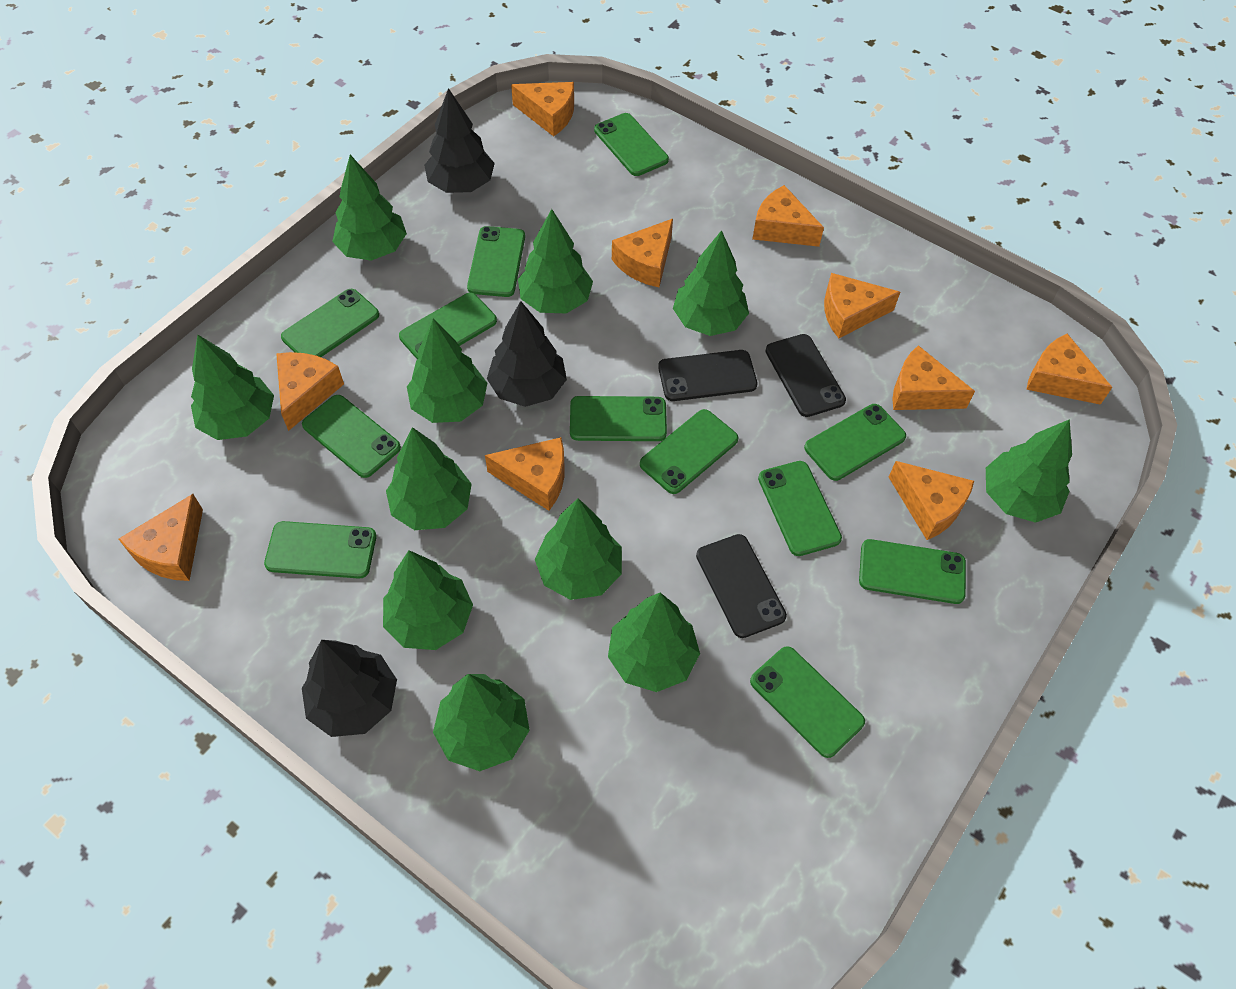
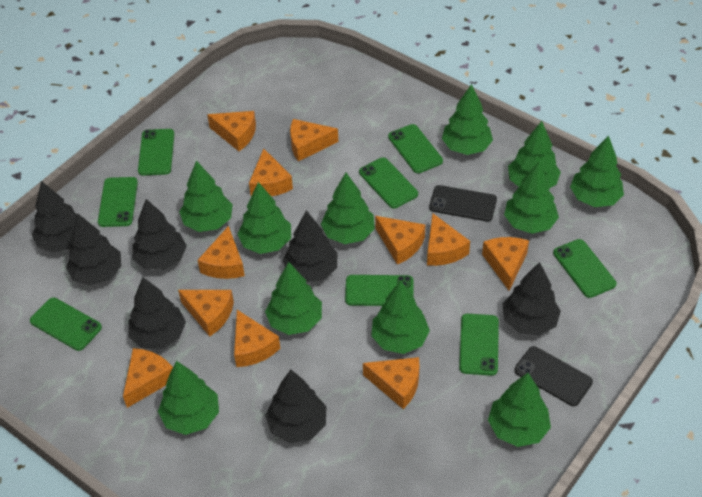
black phone: [658,350,757,401] [696,534,787,638] [765,334,846,417] = 3 -> [429,185,497,221] [514,346,593,406] = 2
black tree: [302,640,397,737] [424,88,495,193] [487,301,567,407] = 3 -> [32,181,77,253] [66,214,121,286] [129,277,186,349] [132,199,187,270] [265,370,326,443] [282,210,338,282] [503,262,561,336] = 7
green phone: [264,521,376,578] [281,289,379,357] [302,395,401,478] [399,293,497,360] [467,226,525,297] [570,396,667,441] [594,113,669,176] [640,409,739,494] [750,646,865,758] [758,461,842,556] [804,404,906,481] [859,539,966,604] = 12 -> [30,297,102,351] [98,177,138,227] [138,129,174,175] [345,275,414,306] [359,157,418,208] [388,124,443,173] [459,314,499,376] [553,239,616,298] = 8
orange cheese: [119,494,203,581] [276,352,344,431] [485,437,564,511] [511,82,574,136] [612,219,673,287] [752,185,824,247] [824,273,900,338] [889,461,974,540] [892,345,975,410] [1026,334,1112,405] = 10 -> [123,348,173,408] [178,290,234,337] [198,226,245,279] [207,111,256,151] [234,310,280,367] [249,148,293,196] [290,119,338,161] [363,357,419,409] [375,216,425,265] [427,214,470,266] [482,237,529,291] = 11

